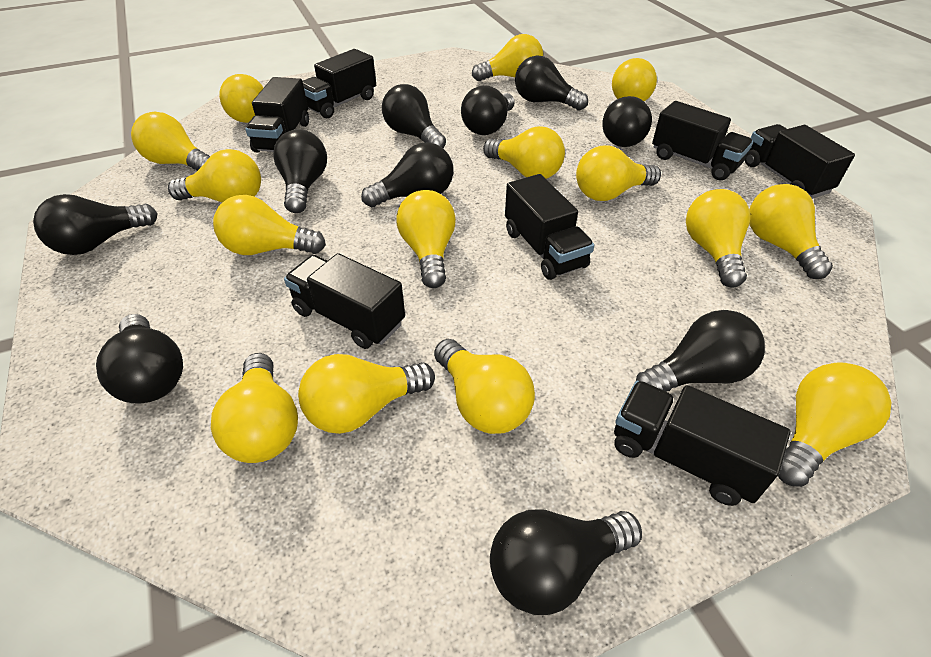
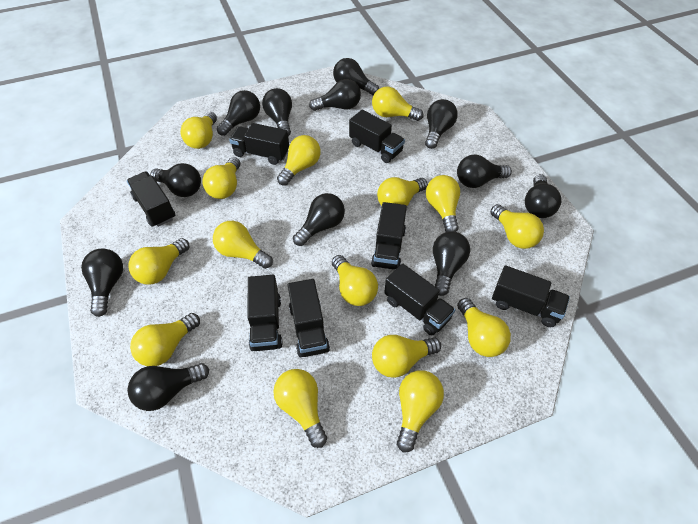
black light bulb: [33,194,158,255] [96,314,183,404] [273,129,327,213] [361,142,453,207] [382,84,446,148] [461,85,515,135] [490,510,642,615] [515,56,588,111] [602,96,652,147] [636,310,765,391] = 10 -> [81,249,123,317] [127,363,209,411] [150,163,201,197] [217,90,260,136] [262,88,292,136] [293,193,345,246] [309,79,361,111] [333,58,379,96] [425,99,458,149] [433,231,470,296] [457,155,512,188] [525,174,561,218] = 12
black truck: [245,77,309,152] [284,253,405,349] [303,49,376,119] [505,174,594,280] [614,381,791,506] [652,101,753,181] [745,124,855,199] = 7 -> [127,171,175,227] [229,123,289,165] [247,275,283,351] [288,279,330,357] [349,110,405,163] [371,202,407,270] [384,264,455,336] [492,265,570,327] = 8

